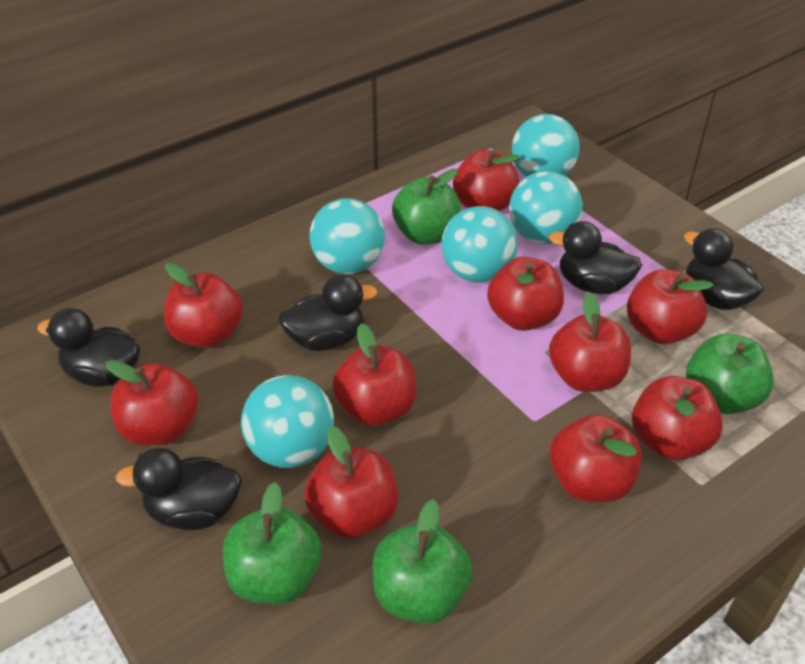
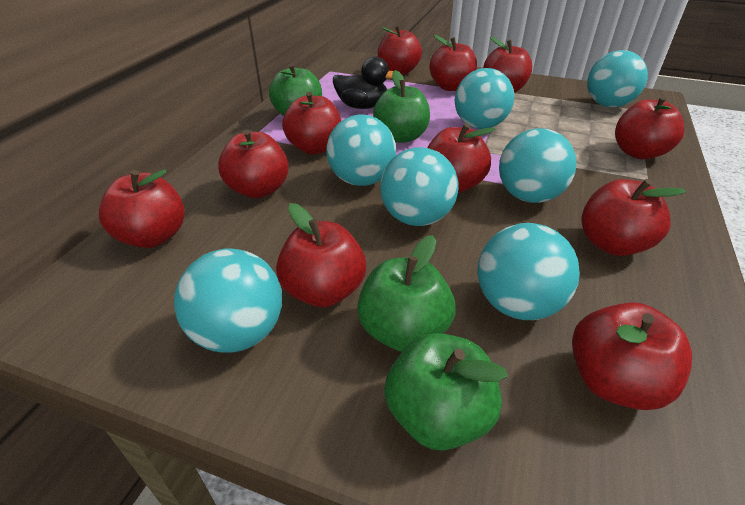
black duck: [37,308,140,387] [116,447,242,530] [278,274,377,351] [549,221,642,294] [684,228,764,310] = 5 -> [333,56,394,109] = 1
red apple: [106,360,198,446] [164,263,243,348] [304,426,398,539] [332,323,416,426] [453,149,520,211] [487,257,564,331] [549,292,631,392] [550,414,642,502] [627,269,714,344] [632,376,723,461] = 10 -> [99,169,185,248] [218,129,289,198] [276,203,366,307] [282,92,341,154] [378,25,422,75] [427,123,495,193] [429,35,477,91] [483,37,533,93] [572,302,692,410] [581,179,686,256] [615,96,684,159] = 11
turquoise ball: [241,375,334,468] [309,198,385,274] [441,206,518,283] [509,171,583,244] [512,114,580,177] = 5 -> [174,249,282,352] [326,115,396,186] [380,147,458,226] [455,68,514,129] [477,223,580,320] [499,128,577,203] [587,50,648,108] = 7

